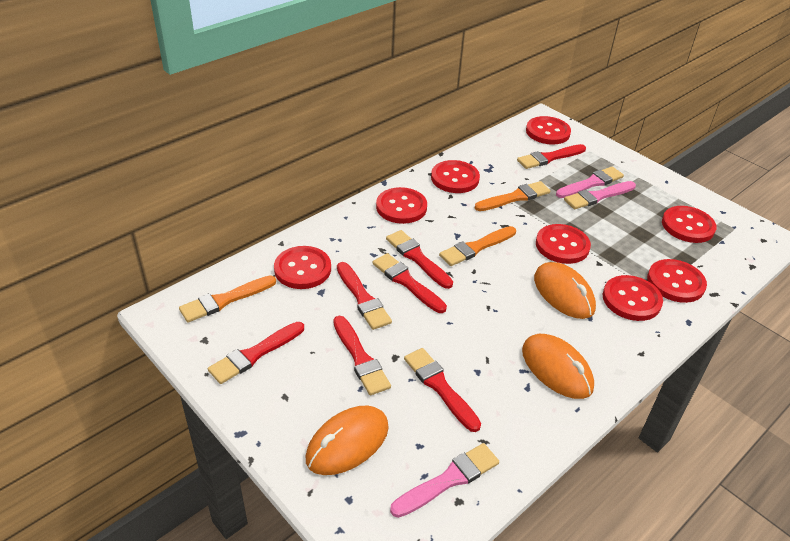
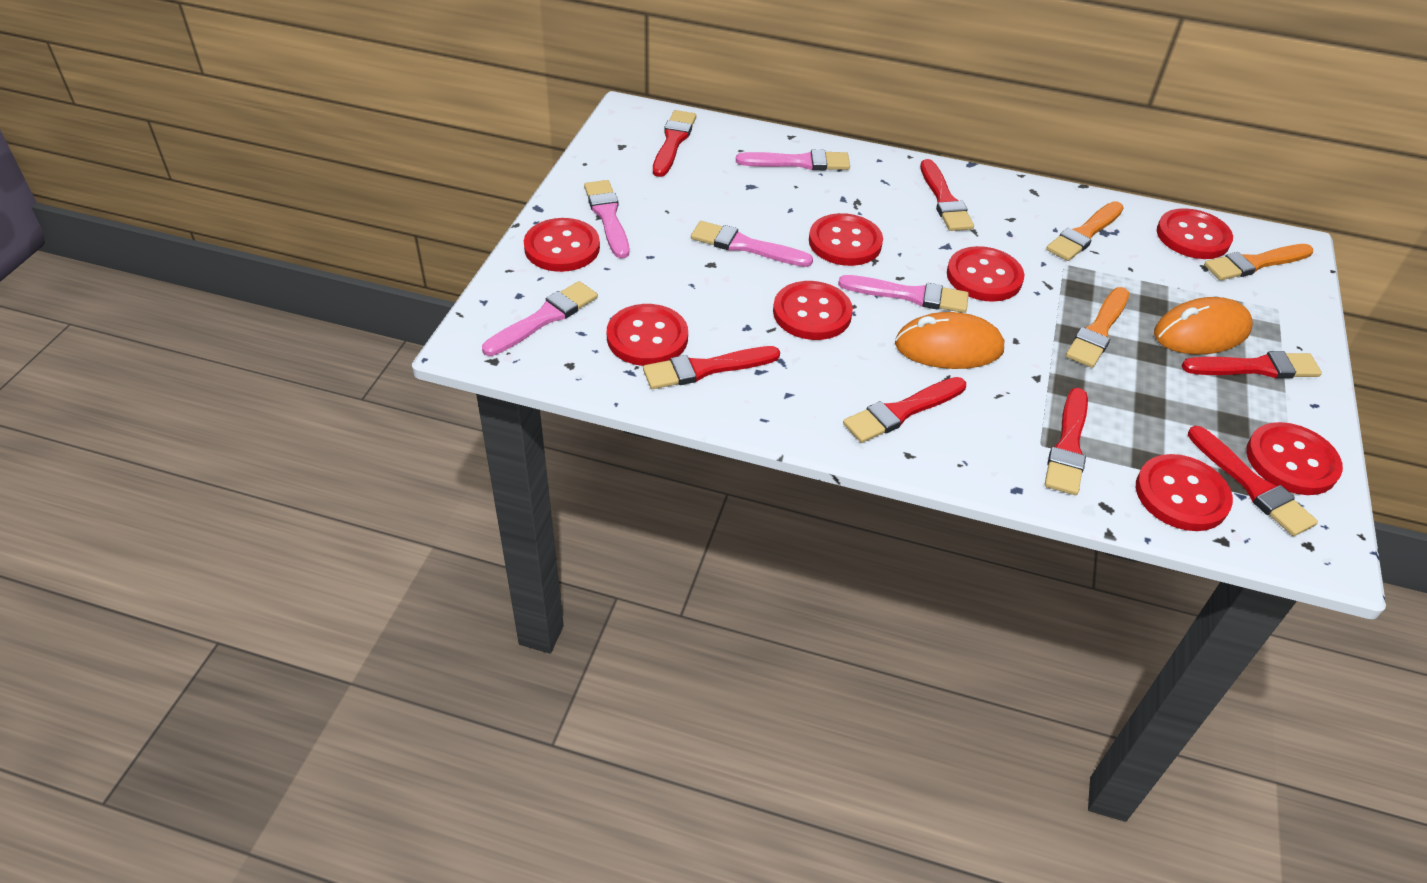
orange mouse: [306,405,389,475] [522,334,594,399] [534,262,596,319] = 3 -> [895,312,1004,369] [1154,297,1253,355] = 2
pink brush: [390,443,499,518] [556,167,624,198] [564,181,636,209] = 3 -> [482,281,598,356] [584,180,629,258] [691,221,813,267] [736,150,850,170] [838,275,969,313] = 5

